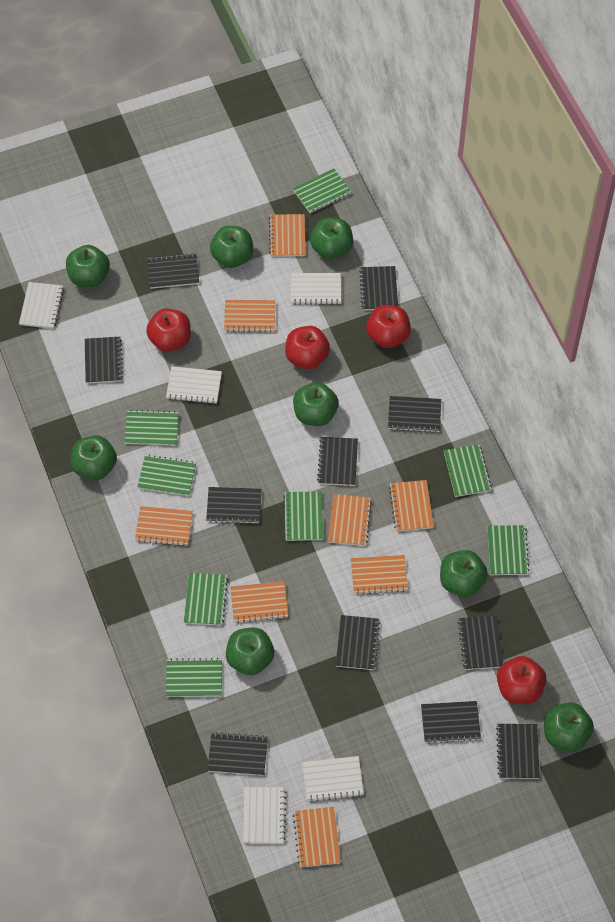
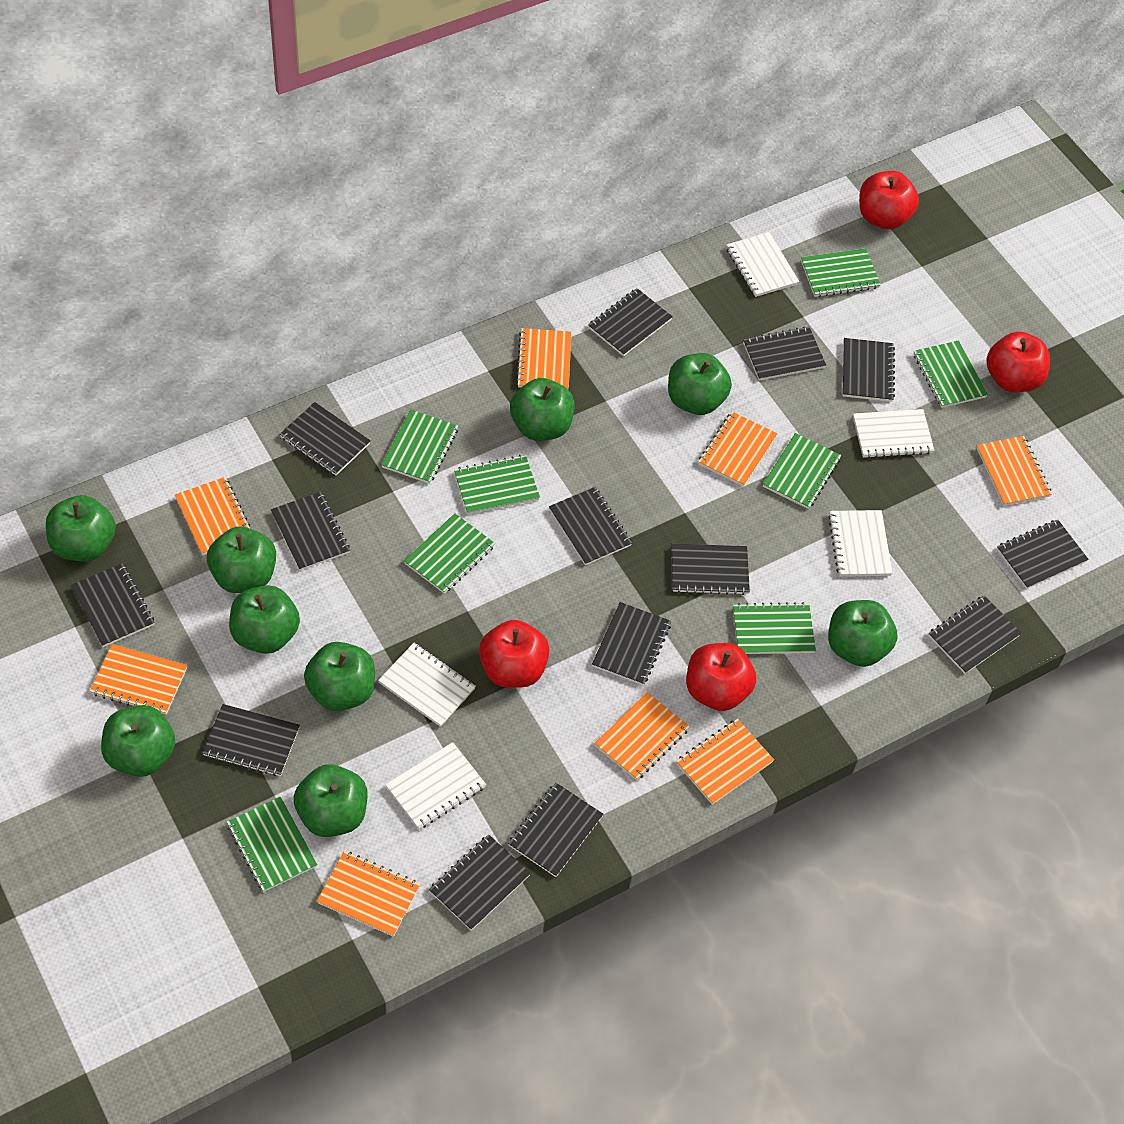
black notebook: [85,337,123,384] [147,253,199,289] [206,487,261,524] [207,732,268,776] [317,437,358,486] [336,615,381,670] [359,266,398,310] [388,396,441,433] [421,701,481,743] [458,616,503,670] [496,724,540,779] = 11 -> [71,563,155,647] [202,704,300,776] [271,492,350,571] [280,402,371,475] [429,834,531,931] [508,783,603,877] [549,487,632,565] [588,288,673,356] [592,602,671,685] [671,544,750,595] [743,327,826,380] [842,338,895,402] [928,595,1022,674] [997,520,1088,589] = 14
green apple: [66,245,110,287] [71,435,117,480] [210,226,253,268] [226,628,274,675] [293,382,339,426] [310,217,353,260] [440,550,488,597] [544,702,594,752] = 8 -> [46,495,116,562] [101,705,175,777] [207,526,276,593] [229,585,300,654] [294,764,368,837] [304,642,375,711] [510,378,574,441] [668,353,732,415] [828,600,897,667] = 9

